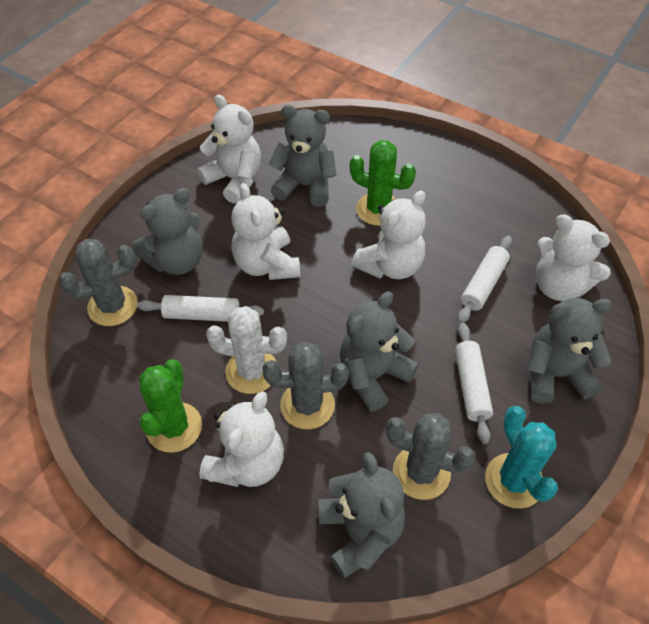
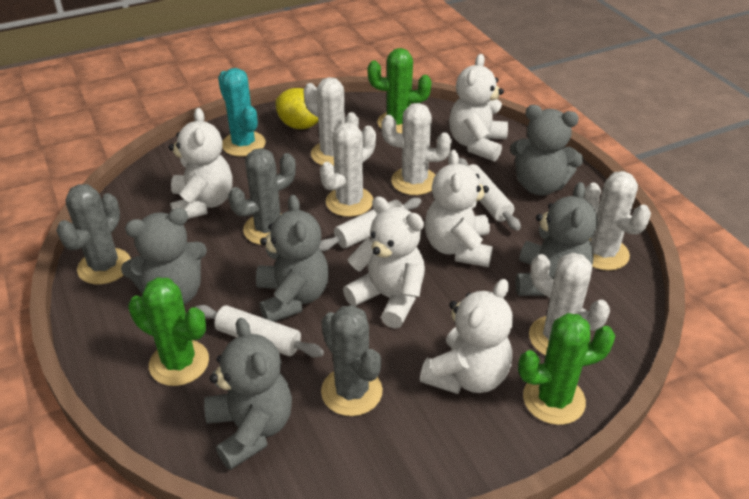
green cactus: [139,359,202,453] [350,140,416,226] = 2 -> [128,277,209,386] [368,48,432,133] [518,313,615,425] = 3
white cactus: [206,306,287,394] = 1 -> [303,77,359,166] [320,122,376,217] [381,103,452,195] [529,253,610,356] [583,171,651,271] = 5
yellow lemon: none = 0 -> [276,88,318,129] = 1

